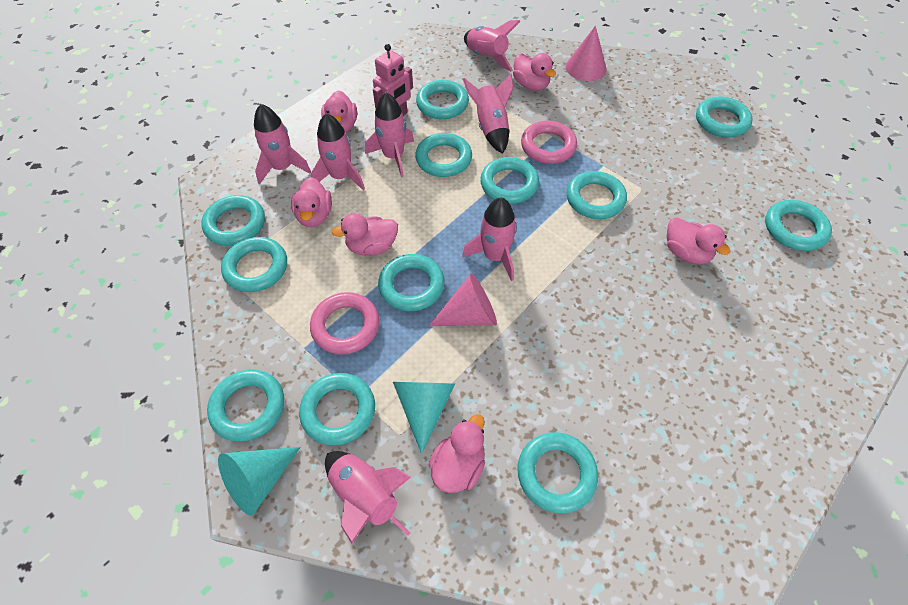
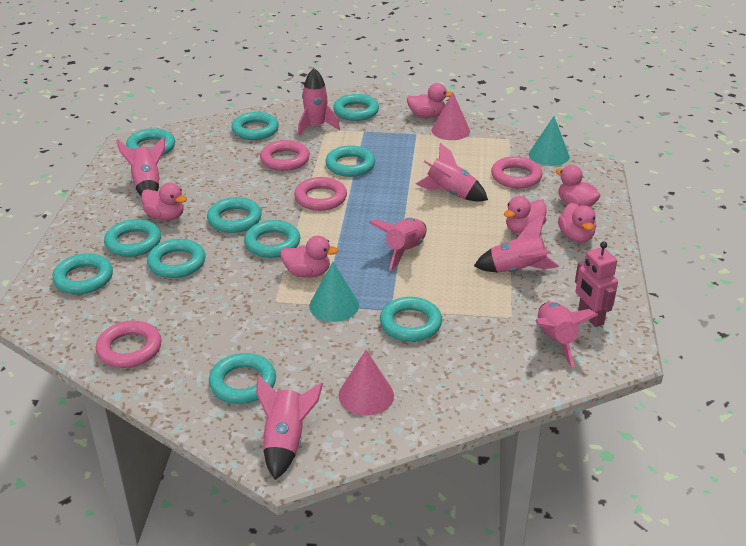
pink ring: [310,292,380,355] [521,121,577,164] = 2 -> [96,321,162,368] [260,140,310,171] [294,177,347,211] [491,156,542,188] = 4
turquoise ring: [202,195,265,246] [207,369,284,442] [221,237,287,292] [299,373,375,446] [378,254,445,311] [415,133,472,177] [416,80,469,119] [480,157,539,204] [517,432,598,513] [567,171,627,219] [696,96,752,137] [765,200,832,251] = 12 -> [52,253,113,294] [104,219,161,257] [126,128,175,156] [147,239,206,278] [207,197,262,233] [209,353,276,404] [231,112,279,140] [244,220,300,258] [325,146,375,177] [333,94,379,121] [380,297,442,342] = 11

